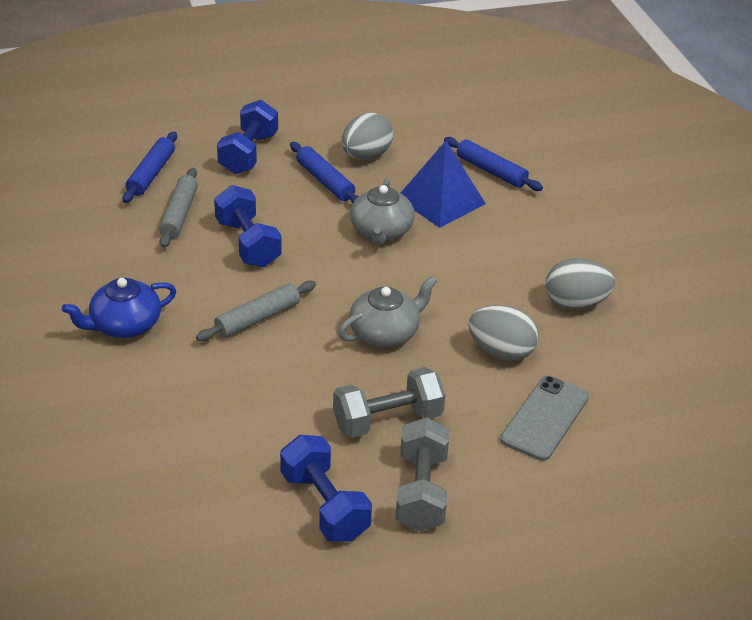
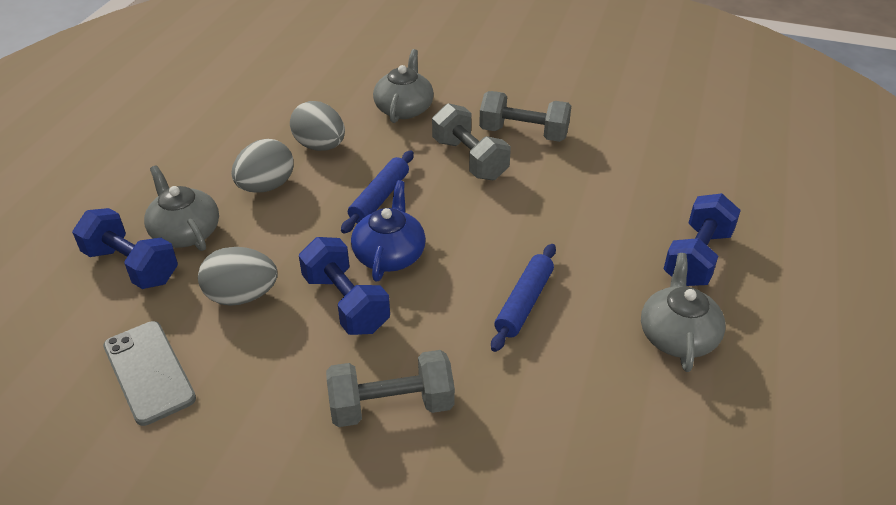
blue pyramid: [401,141,486,228] = 1 -> none = 0
blue rolling pin: [122,132,177,203] [290,142,359,204] [444,137,543,191] = 3 -> [341,151,414,234] [491,244,556,352] = 2
grey dumbbell: [333,367,445,438] [395,417,449,531] = 2 -> [326,350,455,427] [432,103,511,180] [479,91,571,142] = 3
grey rolling pin: [159,168,198,248] [196,281,316,341] = 2 -> none = 0
grey teapot: [338,276,437,347] [350,178,415,246] = 2 -> [144,165,219,251] [373,49,434,123] [641,253,726,372] = 3

